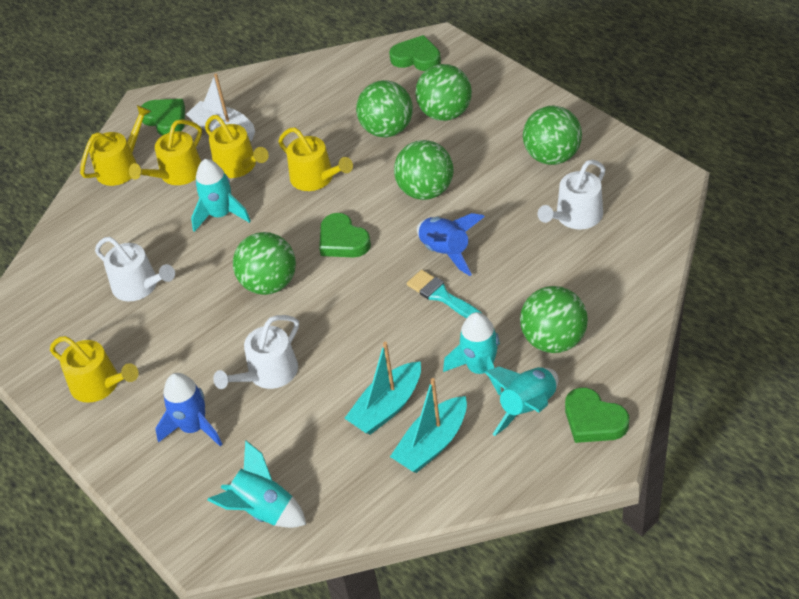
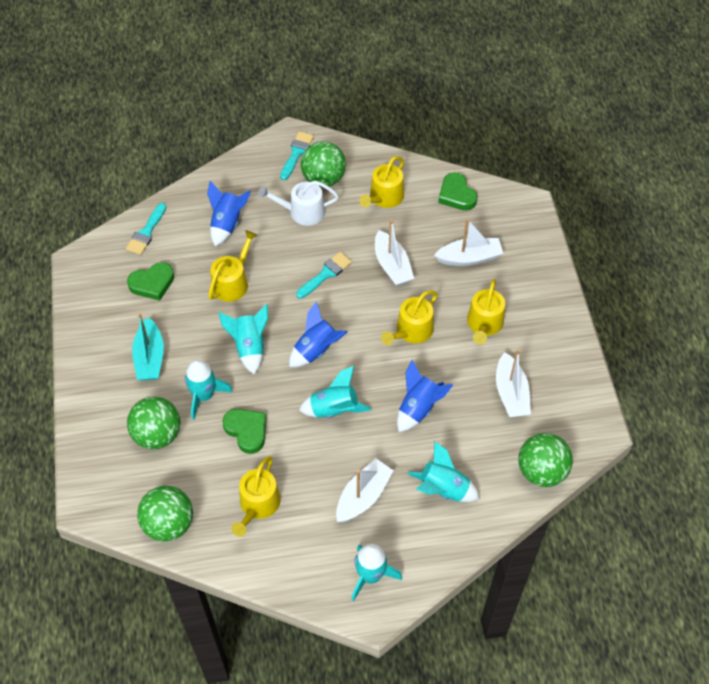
blue rocket: [155,373,222,447] [417,213,485,276] = 2 -> [207,181,251,246] [289,301,347,367] [397,360,453,432] = 3
green ball: [233,232,296,295] [356,80,413,137] [394,140,453,200] [415,64,472,121] [520,286,588,353] [523,106,582,165] = 6 -> [127,397,181,449] [137,486,193,542] [301,141,346,187] [518,433,573,487] = 4
green heart: [141,99,185,136] [319,213,371,257] [389,35,441,71] [565,388,629,443] = 4 -> [127,262,174,301] [223,409,266,454] [438,172,477,211] = 3
turquoise boat: [344,342,421,435] [390,378,467,473] = 2 -> [132,313,164,380] = 1
turquoise brush: [407,270,481,318] = 1 -> [126,203,166,255] [280,131,314,180] [296,252,352,299] = 3
turquoise rocket: [191,159,251,232] [207,441,306,528] [443,312,502,395] [484,367,559,436] = 4 -> [185,360,233,420] [218,304,268,374] [299,366,372,418] [352,544,402,601] [408,441,480,502] = 5
white boat: [186,74,255,141] = 1 -> [336,459,394,522] [375,219,414,286] [434,218,503,266] [496,349,531,417] = 4
white watering can: [95,237,175,301] [213,315,299,389] [538,160,606,230] = 3 -> [258,181,339,226] = 1

